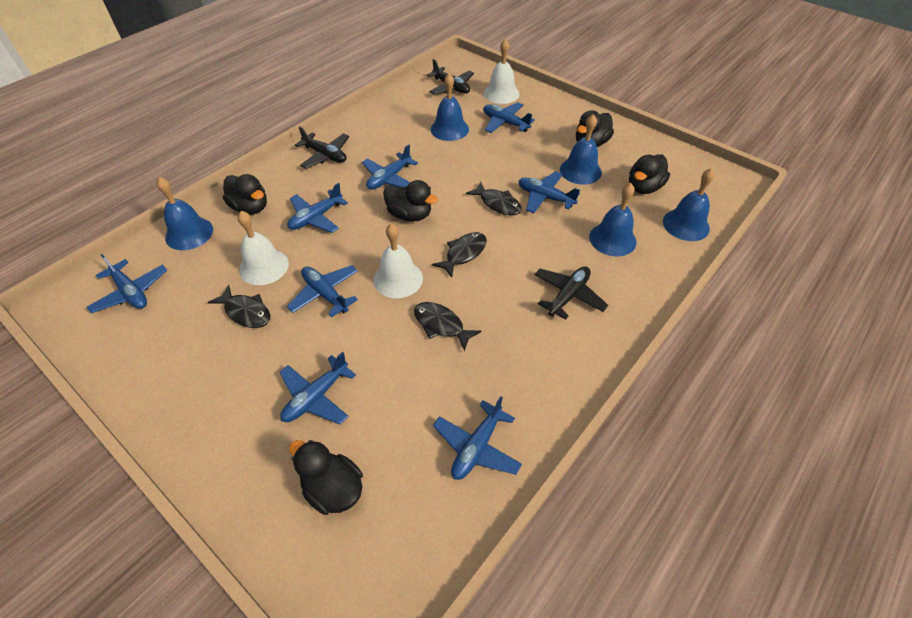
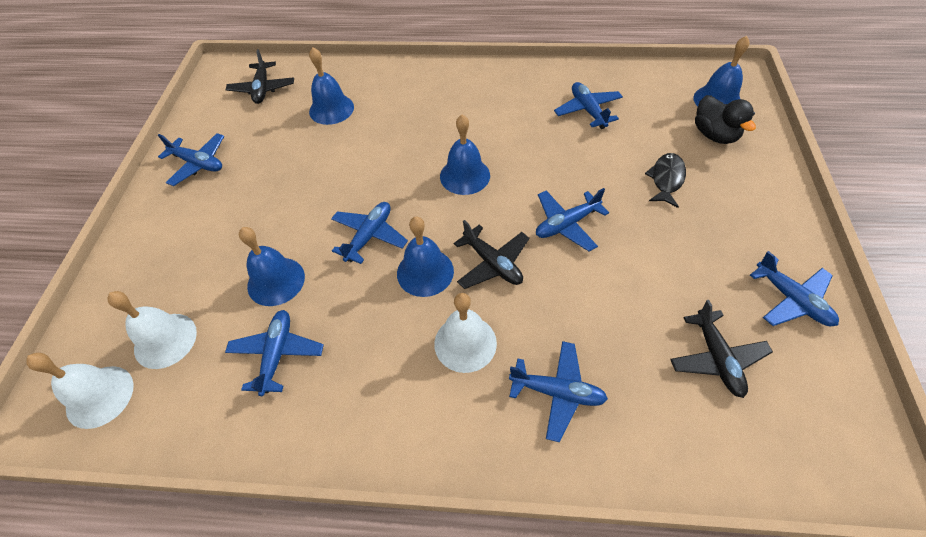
black duck: [223,174,267,215] [289,440,363,515] [383,180,438,222] [576,110,614,147] [629,154,670,194] = 5 -> [695,95,756,144] = 1
black fish: [207,285,270,328] [414,302,482,351] [432,232,487,278] [466,182,522,216] = 4 -> [645,153,686,208] = 1
blue plane: [87,254,167,313] [280,352,356,425] [287,183,348,233] [287,265,358,317] [362,145,418,190] [433,396,522,480] [483,102,535,133] [519,171,580,213] = 8 -> [158,133,224,186] [225,310,324,396] [331,202,408,264] [509,341,608,442] [536,188,609,252] [554,82,623,129] [750,251,839,326] = 7

